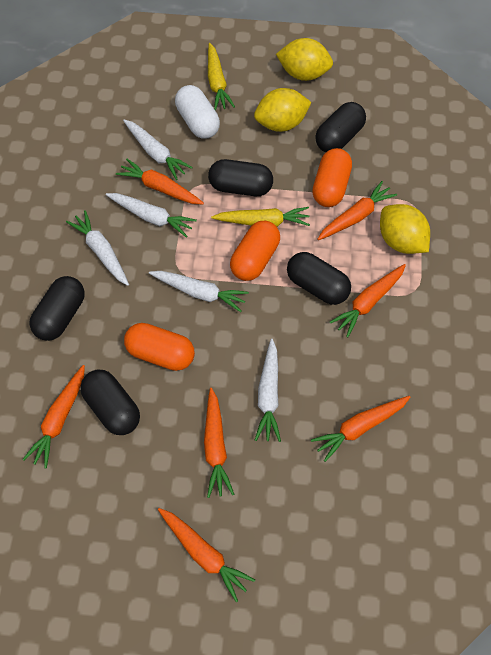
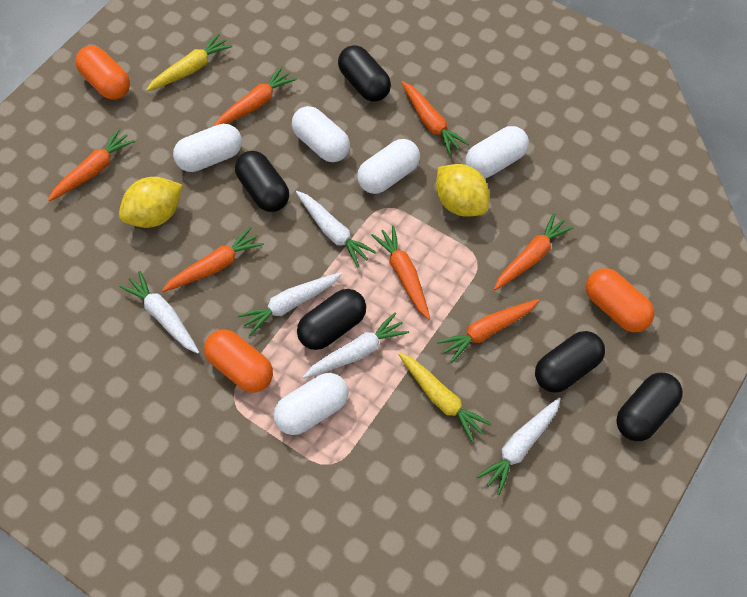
white capsule: [175,85,220,139] = 1 -> [173,124,242,172] [273,373,349,435] [292,106,350,162] [357,139,420,194] [465,126,529,178] = 5
yellow lemon: [254,88,312,132] [276,38,333,81] [380,204,430,254] = 3 -> [119,177,182,228] [436,164,489,217] = 2

